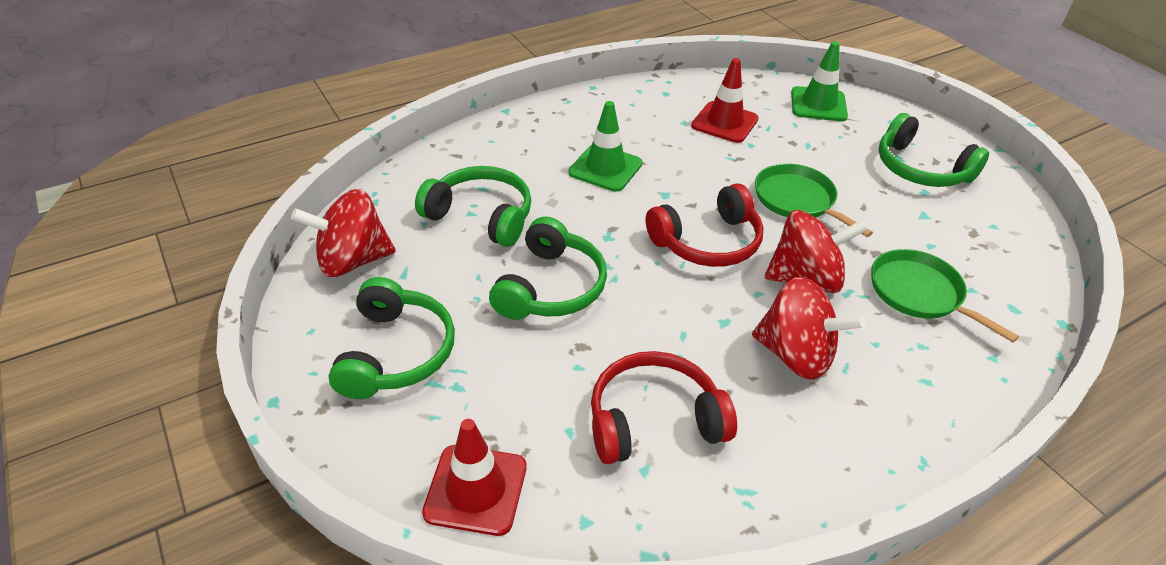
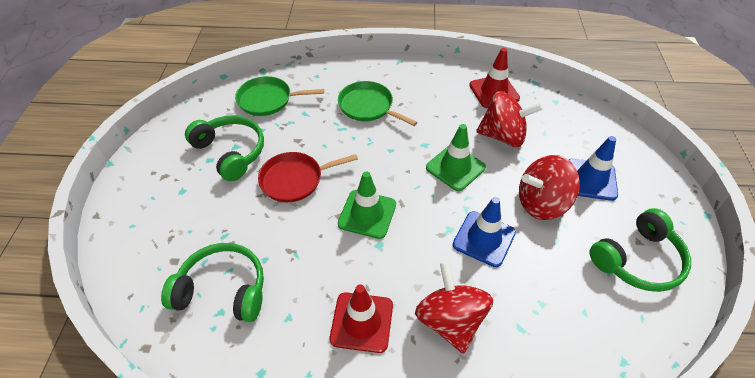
blue traffic cone: none = 0 -> [453,197,516,267] [569,136,618,201] = 2
green headphones: [329,277,455,399] [415,166,531,247] [489,217,607,320] [879,113,989,187] = 4 -> [161,243,264,322] [185,115,264,181] [590,208,691,292] = 3
red headphones: [591,351,737,464] [646,183,764,267] = 2 -> none = 0
red pan: none = 0 -> [258,152,358,202] = 1

